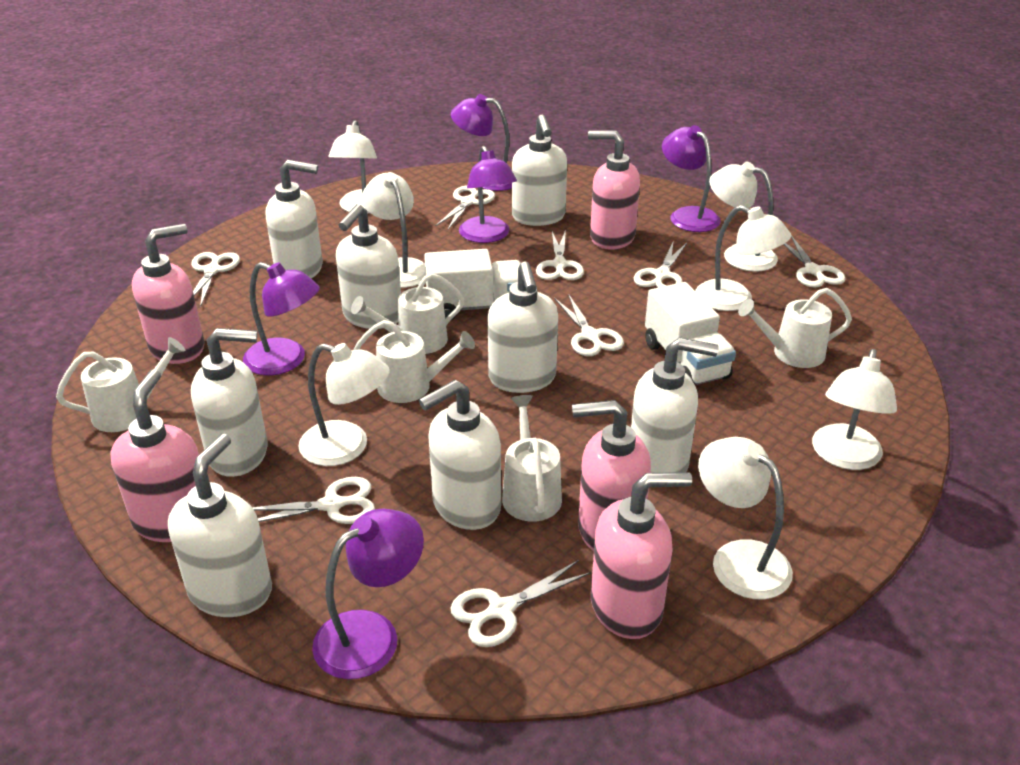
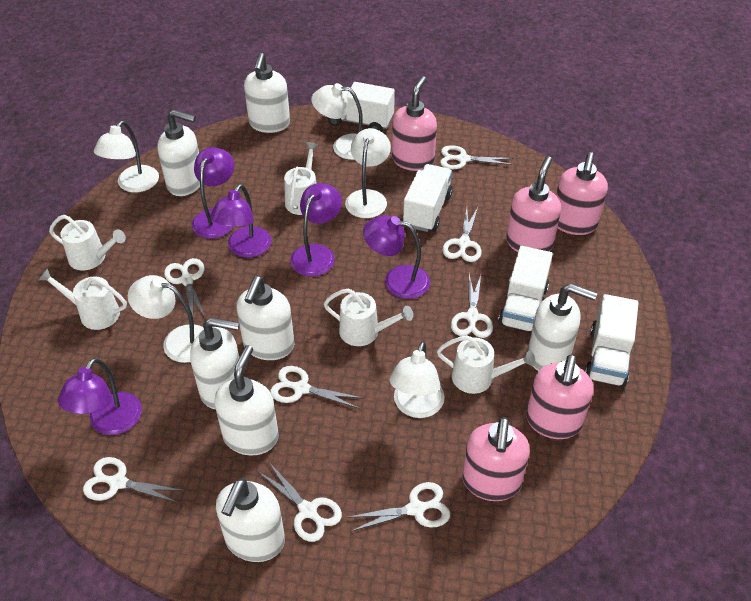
white lamp: [298,343,390,466] [328,120,377,213] [362,172,426,288] [695,205,791,311] [698,437,793,599] [709,162,778,272] [812,349,897,470] = 7 -> [94,121,159,193] [128,275,204,363] [311,83,363,160] [345,128,391,218] [389,341,445,418] = 5
white soap dispenser: [168,434,272,617] [191,328,267,477] [266,160,323,278] [336,204,401,329] [419,380,501,530] [488,261,558,393] [512,115,567,226] [631,337,719,473] = 8 -> [157,110,200,196] [190,317,240,409] [214,345,279,455] [216,478,285,562] [237,276,295,360] [244,53,290,133] [528,284,597,371] = 7
white truck: [424,249,521,320] [645,282,736,385] = 2 -> [328,82,395,132] [403,164,453,232] [498,246,553,333] [585,294,639,387] = 4

